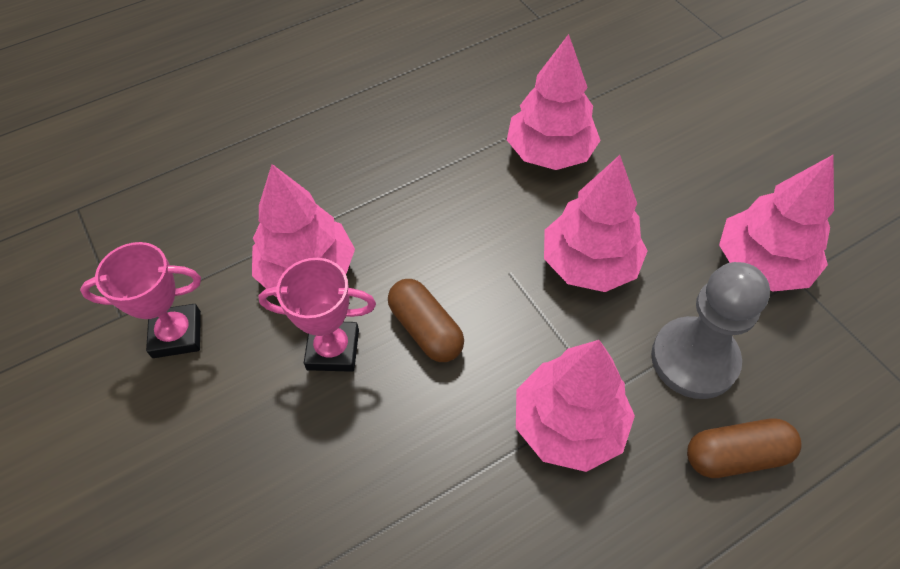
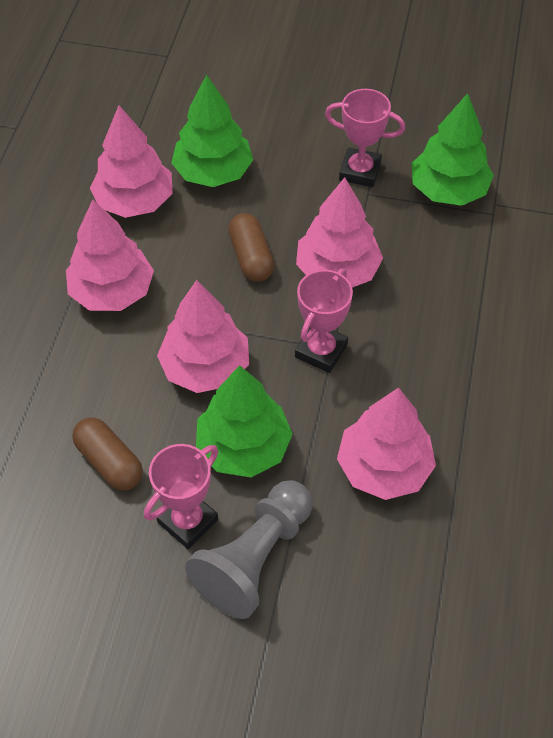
green tree: none = 0 -> [171,74,253,187] [196,365,292,477] [412,93,494,206] = 3
pink trophy: [80,242,201,358] [258,258,376,372] = 2 -> [144,444,218,549] [295,269,353,373] [325,89,405,187] = 3

